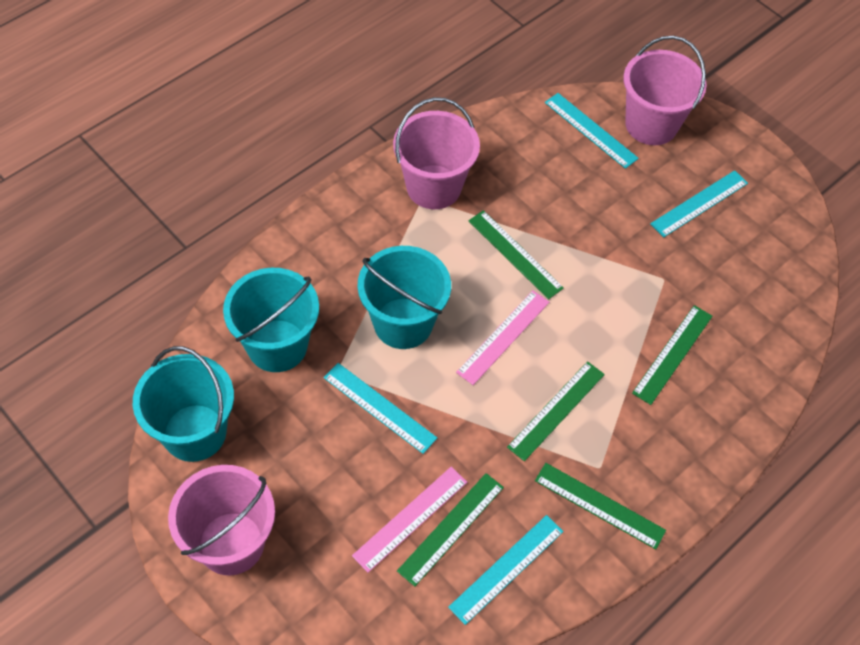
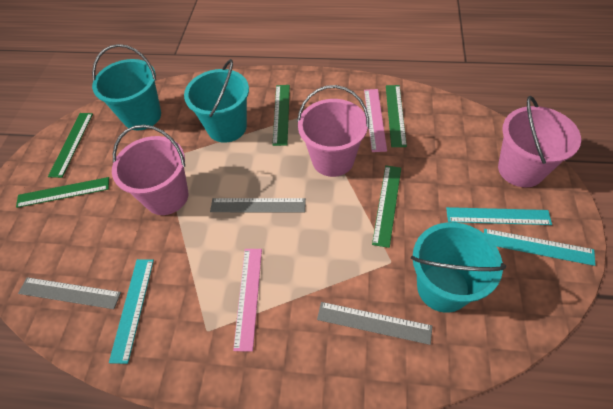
grey ruler: none = 0 -> [18,277,121,309] [210,198,306,212] [317,302,432,345] = 3
turquoise ruler: [323,363,437,454] [448,515,564,625] [545,93,639,169] [650,170,748,238] = 4 -> [109,259,154,364] [446,207,552,225] [484,229,596,266] = 3

